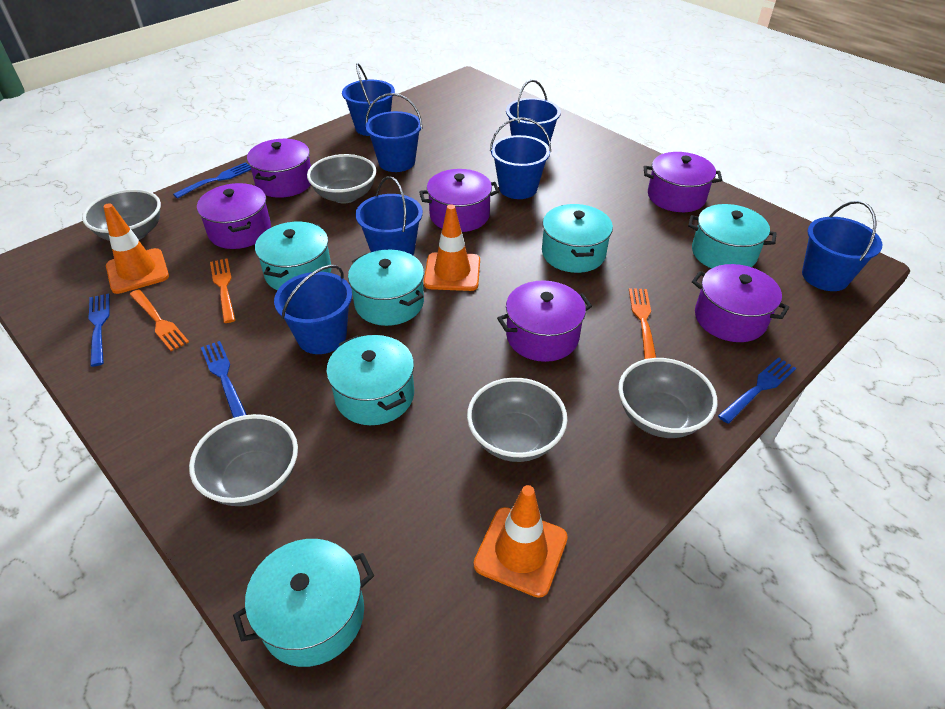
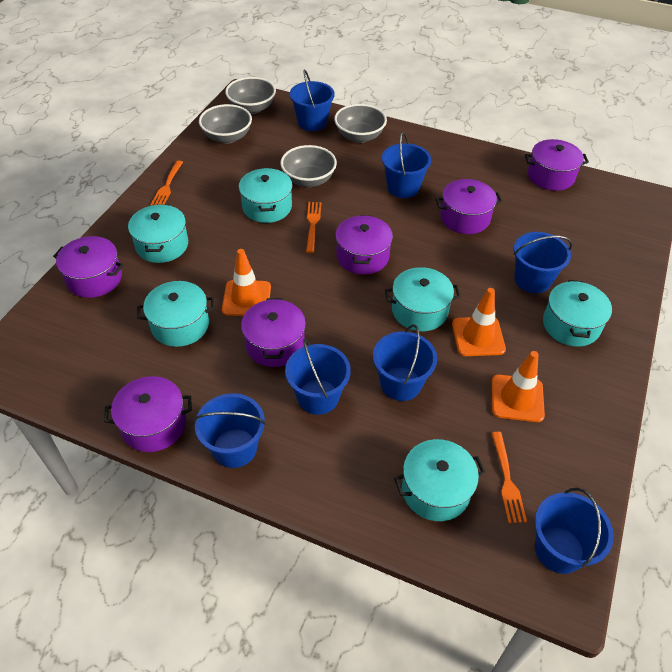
blue fork: [88,294,110,367] [173,162,251,199] [201,341,247,418] [718,357,796,424] = 4 -> none = 0
grey bowl: [82,189,161,241] [189,414,298,506] [307,154,376,204] [467,378,568,462] [618,358,718,438] = 5 -> [199,104,252,144] [225,77,276,114] [281,145,337,187] [334,104,387,143] = 4

